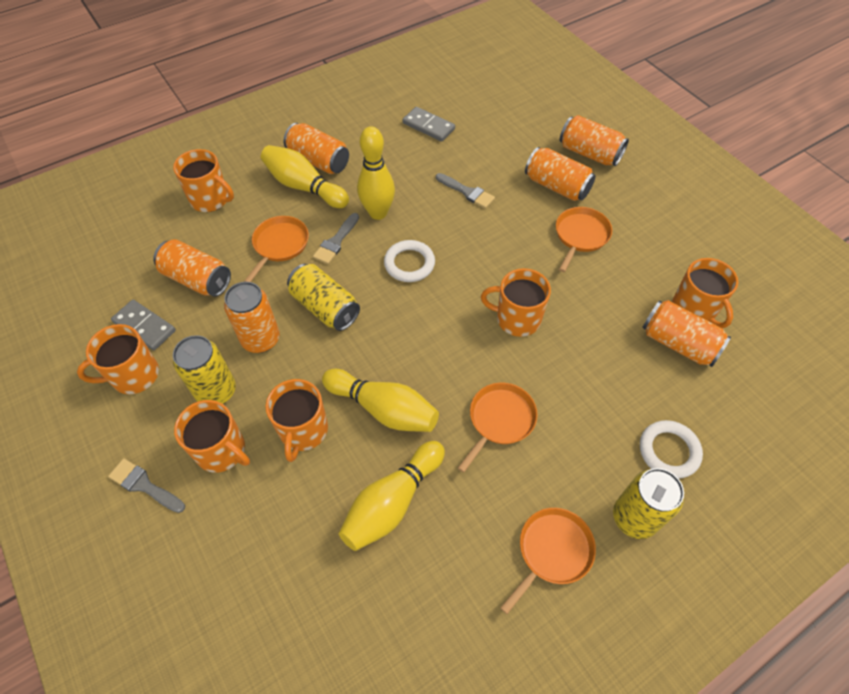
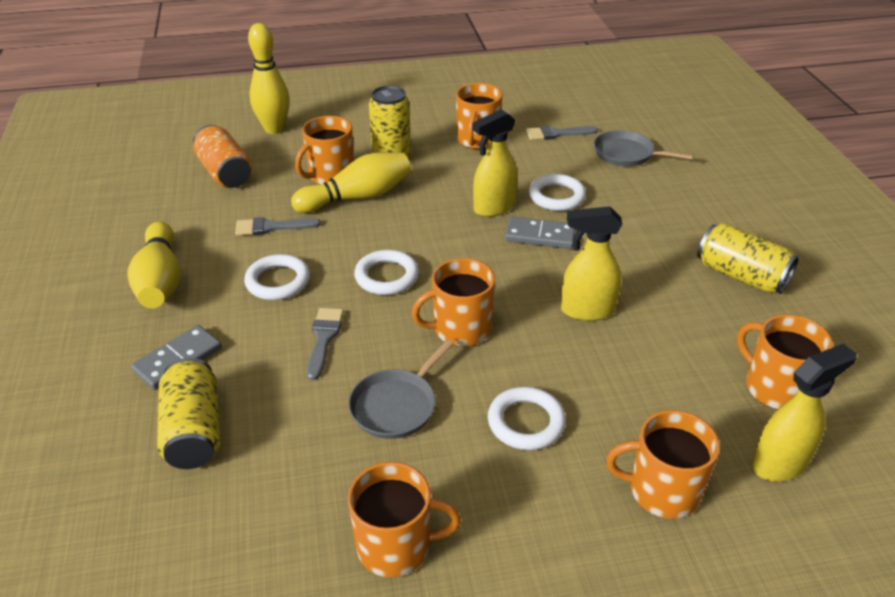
grey pan: none = 0 -> [348,339,454,439] [594,130,694,166] = 2
orange can: [153,239,231,297] [224,282,280,353] [283,123,349,174] [525,147,596,201] [560,115,629,166] [642,300,731,367] = 6 -> [193,125,252,188] = 1
orange pan: [244,216,309,282] [458,383,538,473] [500,508,596,614] [556,207,612,272] = 4 -> none = 0
white ring: [384,240,435,282] [640,420,703,479] = 2 -> [244,254,310,300] [354,250,419,295] [488,387,566,450] [529,174,586,211] = 4
yellow bowling pin: [261,145,349,208] [322,369,439,432] [339,441,445,551] [357,126,395,220] = 4 -> [128,222,181,308] [248,23,290,134] [291,153,411,213] = 3
yellow spray bottle: none = 0 -> [472,109,518,217] [561,206,622,321] [752,344,857,481] = 3

